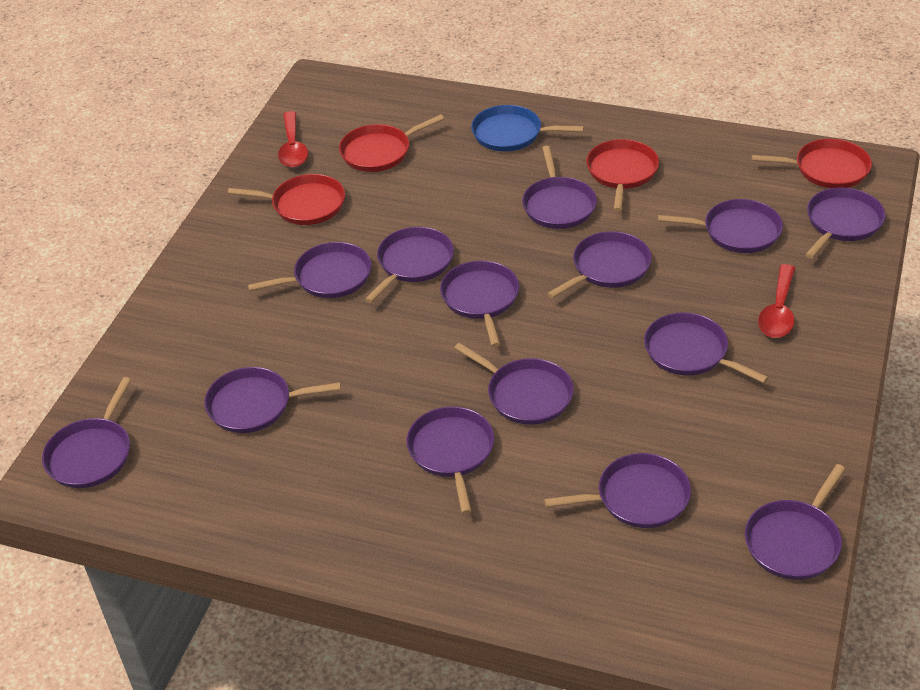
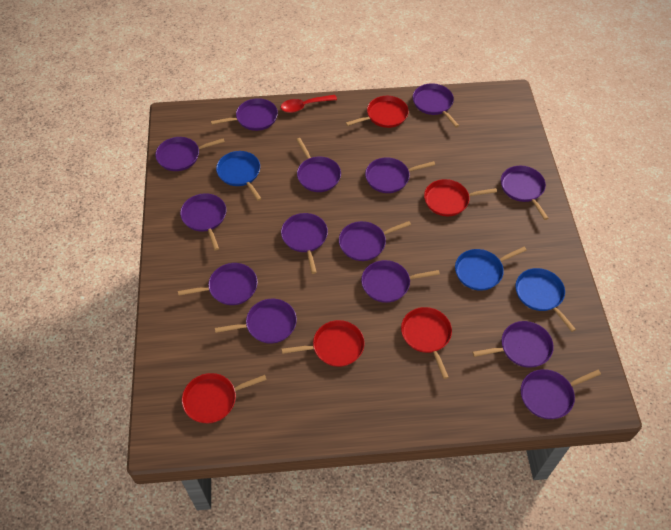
blue pan: [471,105,584,151] = 1 -> [216,151,262,201] [455,247,527,291] [515,268,576,332] = 3
red pan: [228,174,345,225] [339,114,444,172] [586,139,659,212] [752,139,872,188] = 4 -> [182,373,267,423] [282,320,365,367] [346,96,409,128] [401,307,452,379] [424,179,497,216] = 5
red spoon: [278,111,308,168] [758,264,795,338] = 2 -> [281,95,337,113] = 1

